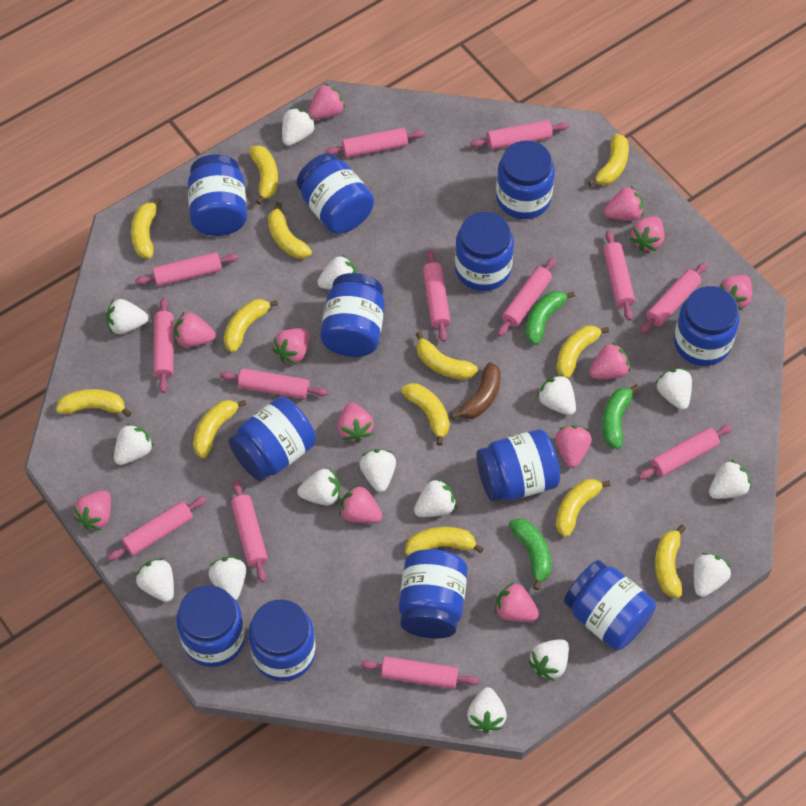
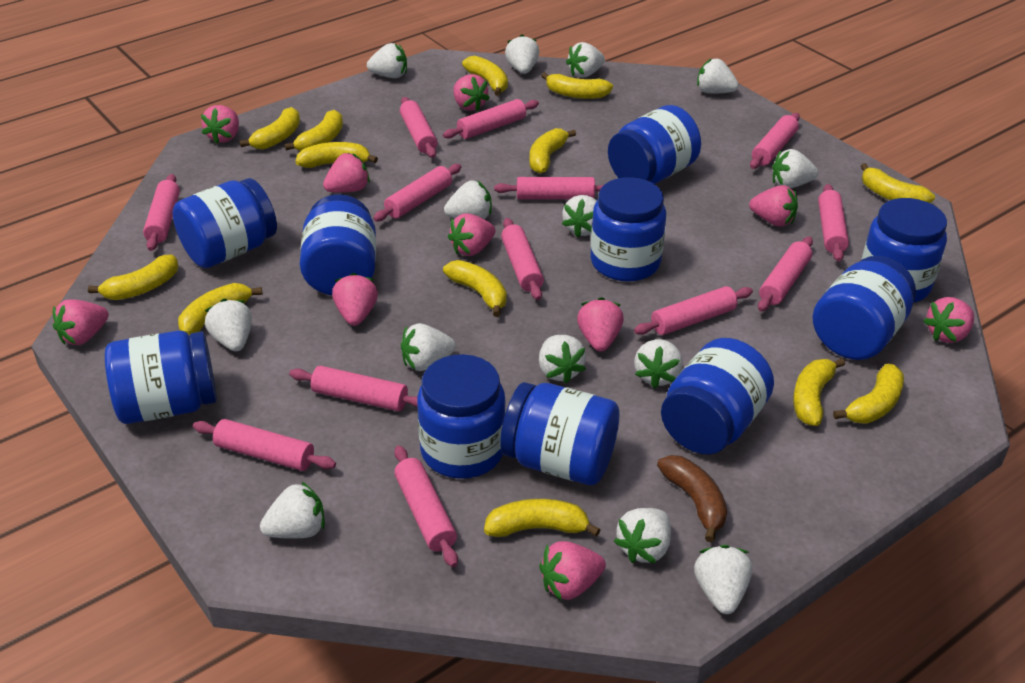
blue jar: [176,585,245,667] [188,154,247,236] [229,397,316,481] [248,600,316,681] [297,153,374,234] [320,273,385,357] [399,549,468,638] [455,212,514,291] [476,429,560,502] [496,141,555,219] [564,560,656,650] [674,286,740,366] = 12 -> [105,330,217,424] [173,178,277,268] [300,194,376,295] [417,354,506,479] [500,382,620,485] [590,177,666,282] [608,105,701,184] [661,338,774,455] [813,256,916,360] [861,198,947,303] = 10
green banana: [509,518,551,590] [525,291,575,345] [602,384,640,449] = 3 -> none = 0
pink strawberry: [73,490,111,530] [174,311,216,347] [272,328,310,365] [308,83,345,120] [337,403,374,443] [339,485,382,523] [495,582,539,622] [555,425,592,468] [589,342,630,379] [604,186,644,221] [630,216,664,251] [719,275,752,310] = 12 -> [53,299,109,345] [201,105,239,144] [323,153,370,193] [332,273,378,326] [448,214,495,256] [453,74,490,111] [539,541,606,601] [577,297,624,352] [749,185,798,227] [923,297,974,343] = 10
white strawberry: [106,299,148,334] [114,423,154,465] [136,558,174,602] [208,557,246,600] [282,108,316,146] [297,469,340,505] [317,255,357,289] [359,449,396,492] [414,478,457,517] [467,687,507,733] [528,639,569,681] [537,374,576,415] [656,368,692,410] [694,553,731,597] [709,460,751,499] = 15 -> [205,299,252,351] [260,481,325,539] [367,43,407,78] [401,323,456,371] [444,180,492,219] [505,34,539,74] [539,335,586,384] [562,195,597,238] [566,42,605,78] [614,508,671,563] [634,339,683,389] [694,545,752,614] [697,58,739,93] [772,149,818,188] = 14

